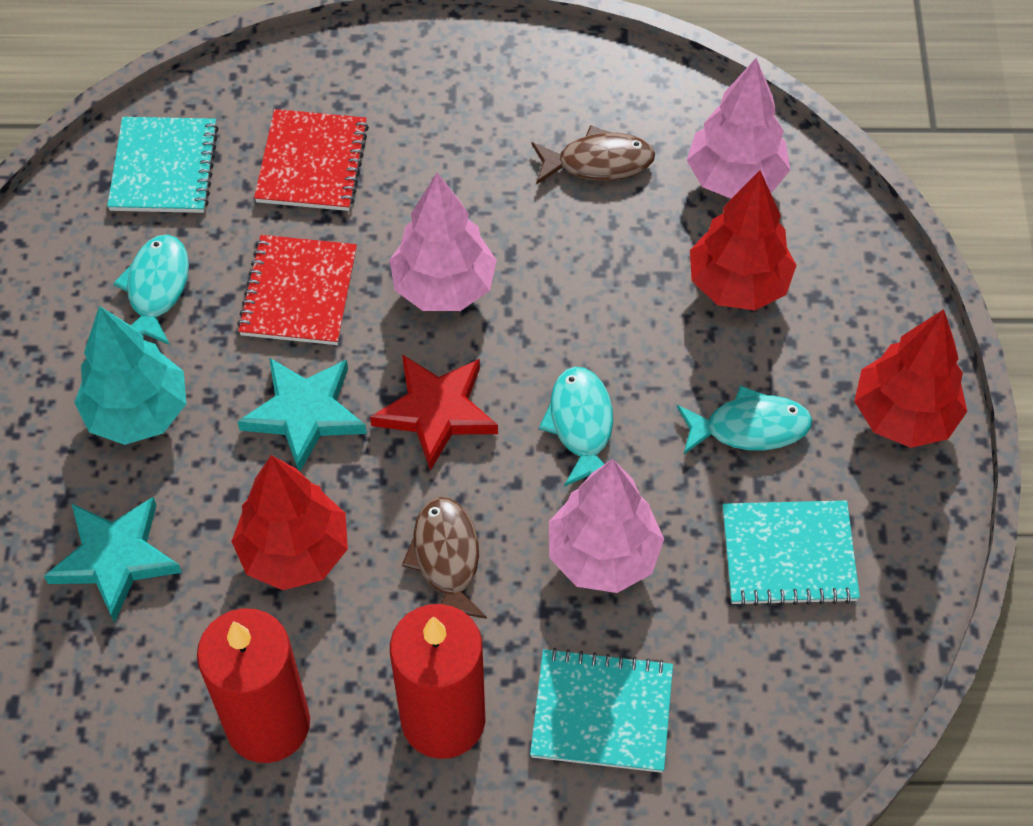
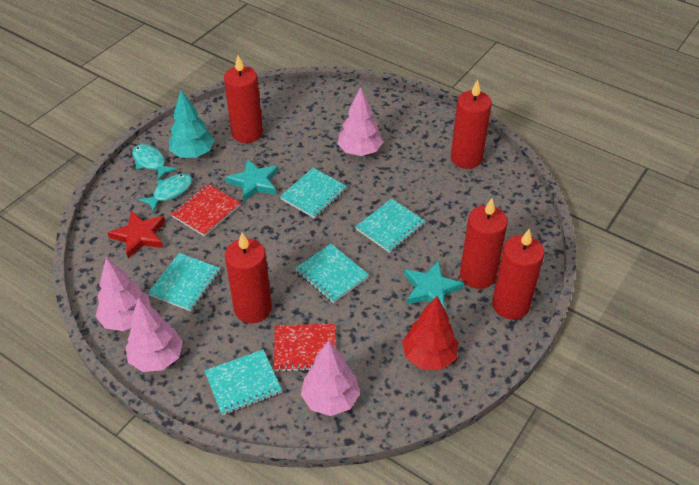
brown fish: [402,497,487,619] [532,125,655,185] = 2 -> none = 0
pink tree: [390,173,497,311] [549,459,664,593] [687,58,790,199] = 3 -> [96,257,151,331] [126,297,183,372] [301,340,360,416] [337,87,383,156] = 4
red candle: [197,608,310,763] [390,604,486,759] = 2 -> [224,56,263,143] [225,233,272,323] [451,80,492,169] [460,198,508,289] [492,229,544,320] = 5
red tree: [231,455,348,590] [690,170,797,311] [854,309,967,448] = 3 -> [402,296,459,370] = 1
turquoise fish: [113,235,189,345] [539,367,613,487] [677,386,812,454] = 3 -> [132,144,177,180] [138,174,192,212] = 2
turquoise notebook: [107,117,219,213] [530,648,673,773] [723,501,860,607] = 3 -> [148,253,220,311] [205,349,282,415] [280,168,347,219] [295,244,369,303] [355,198,426,253] = 5

